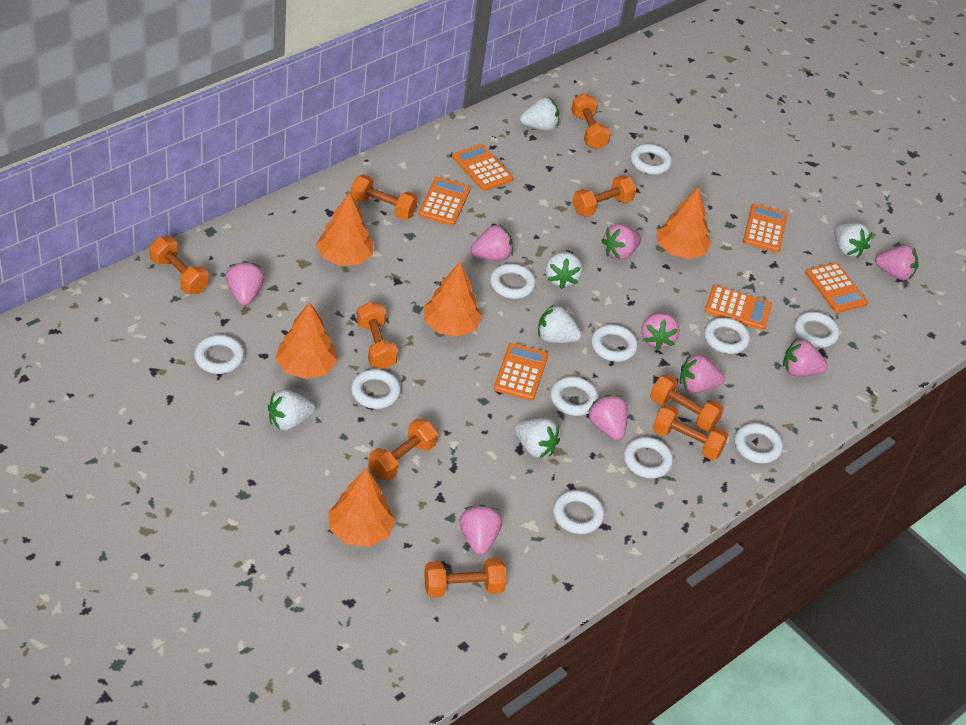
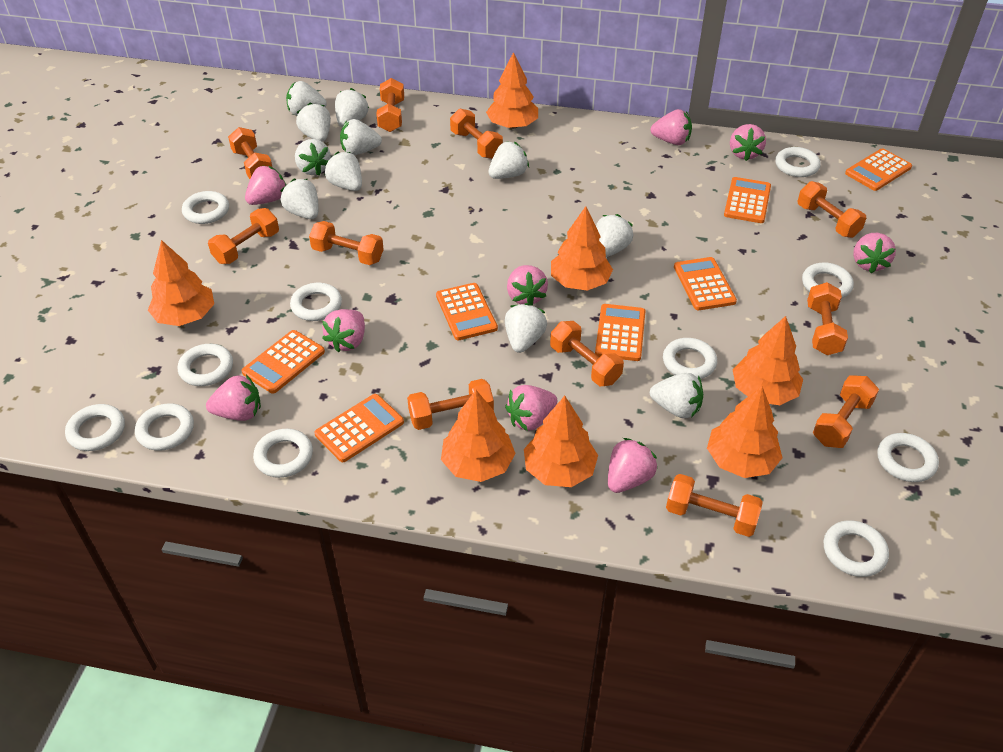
orange calculator: [418,177,471,226] [452,144,513,191] [494,343,548,401] [705,285,772,330] [743,204,788,252] [805,262,868,313] = 6 -> [242,330,325,394] [315,394,404,462] [436,283,498,340] [595,304,645,361] [674,257,737,310] [724,177,771,223] [845,148,912,191] = 7
orange dumbbell: [149,237,209,294] [351,175,418,220] [357,302,398,370] [368,419,438,481] [424,558,506,598] [571,93,611,149] [572,175,636,217] [650,374,724,432] [652,404,728,460] = 9 -> [208,208,279,264] [228,127,273,179] [309,221,384,265] [376,78,404,132] [407,379,494,430] [450,109,503,159] [550,321,624,386] [666,474,763,537] [798,181,866,238] [807,282,848,355] [813,375,879,448] = 11
orange tree: [276,302,338,379] [316,192,373,266] [328,467,395,547] [424,262,482,337] [657,187,712,259] = 5 -> [148,240,214,326] [441,390,516,482] [486,52,538,129] [524,396,598,487] [551,206,613,291] [707,386,782,478] [732,316,803,405] = 7
white strawberry: [268,390,316,431] [515,418,560,458] [520,97,559,131] [538,305,582,343] [546,251,582,289] [834,223,872,258] = 6 -> [280,179,318,219] [286,81,327,115] [295,139,331,176] [296,103,331,142] [324,152,362,191] [335,88,369,127] [340,119,382,155] [488,141,529,179] [505,303,547,353] [596,214,633,257] [650,373,703,418] = 11

